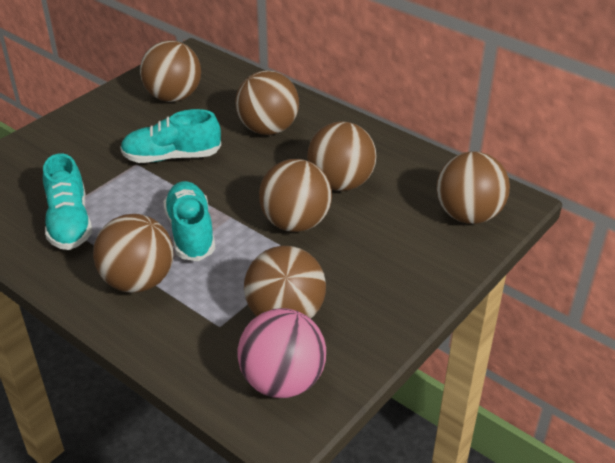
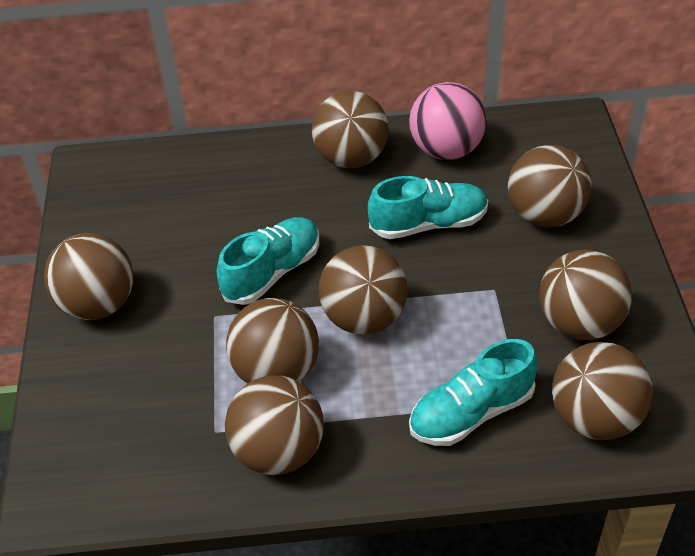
brown ball: [93,214,174,293] [140,40,201,102] [235,70,299,135] [244,246,326,318] [259,159,332,232] [307,121,377,191] [436,151,510,224] = 7 -> [44,233,133,320] [225,376,324,475] [226,298,319,383] [312,91,389,168] [319,245,408,334] [508,145,592,227] [539,250,632,340] [552,342,652,440] = 8

